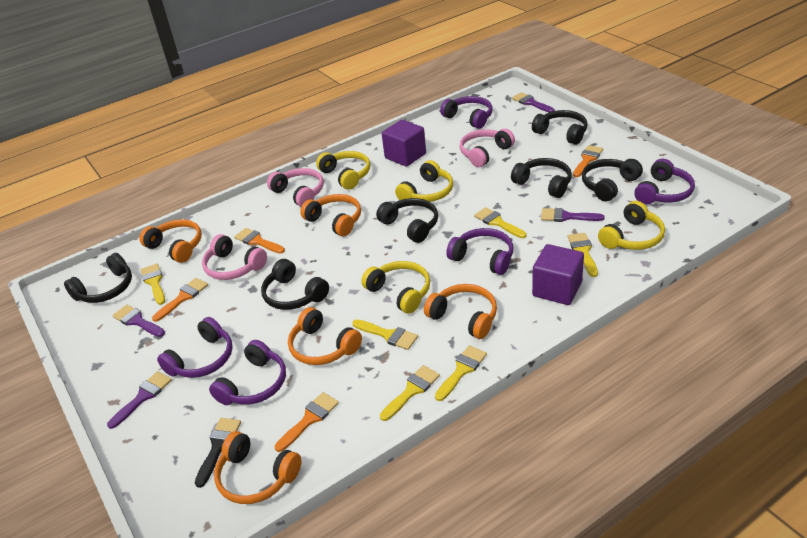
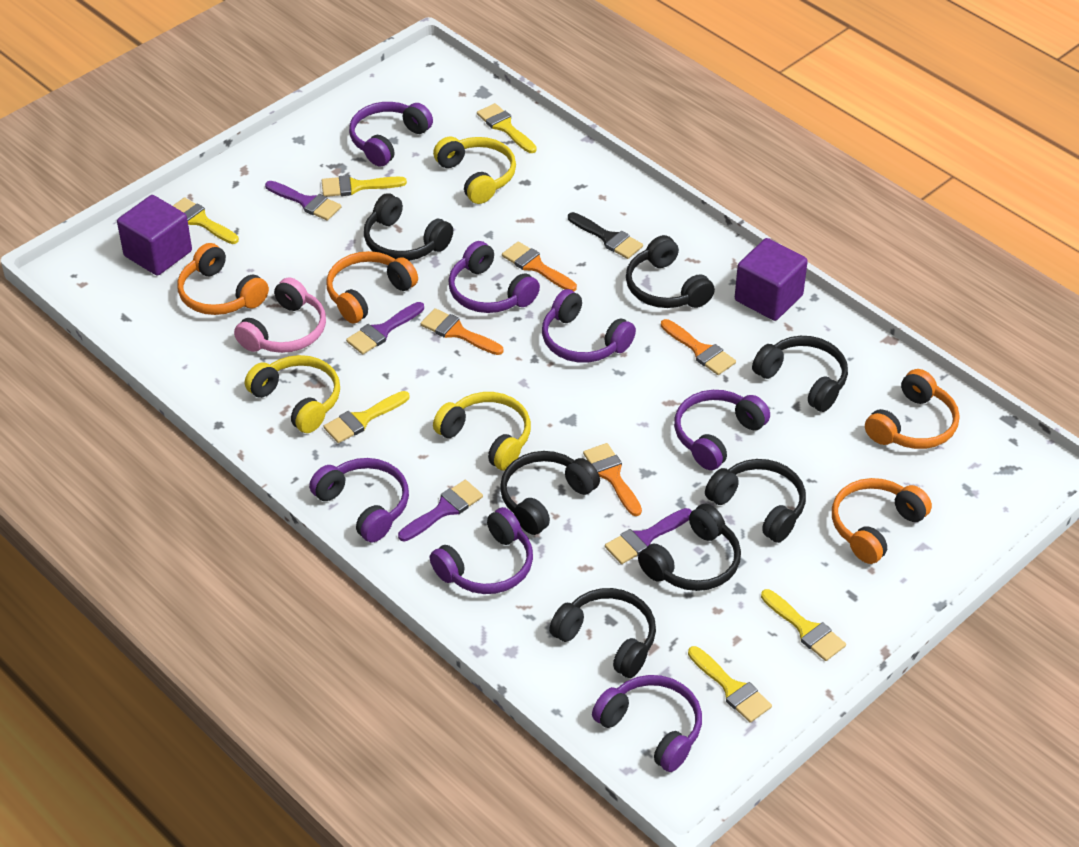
black headphones: [64,253,132,303] [261,259,329,310] [376,198,438,243] [511,158,572,198] [532,110,588,145] [582,159,643,201] = 6 -> [364,193,453,261] [500,451,600,535] [549,588,656,678] [626,235,715,308] [638,504,741,591] [705,459,806,543] [752,336,848,412] = 7
orange headphones: [139,219,202,263] [214,431,302,504] [288,307,362,365] [300,194,361,236] [424,284,497,339] = 5 -> [177,243,269,315] [326,251,418,324] [832,478,932,564] [865,369,959,449] = 4
pink headphones: [202,234,267,280] [267,168,324,207] [460,129,515,167] = 3 -> [234,277,326,353] = 1
purple headphones: [157,317,233,378] [209,340,286,405] [440,96,492,129] [446,228,513,275] [634,159,695,204] = 5 -> [309,458,409,542] [349,102,433,167] [430,507,533,594] [448,241,540,313] [542,289,636,363] [592,675,702,772] [674,390,770,470] = 7
yellow headphones: [316,151,370,190] [361,261,430,314] [395,160,453,202] [598,201,665,250] = 4 -> [245,355,340,433] [433,137,516,204] [433,392,531,471] = 3

